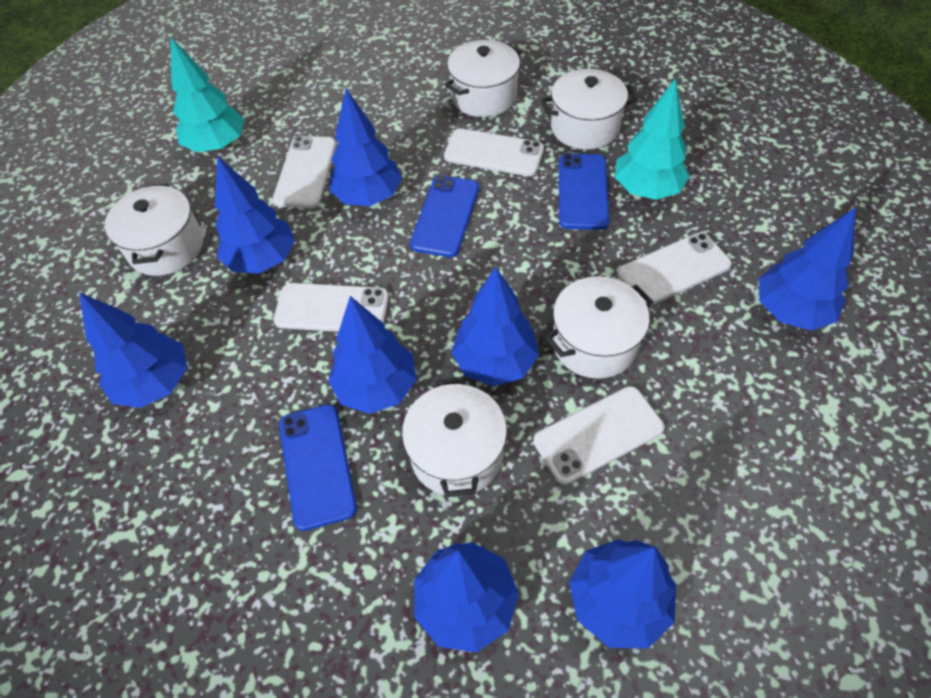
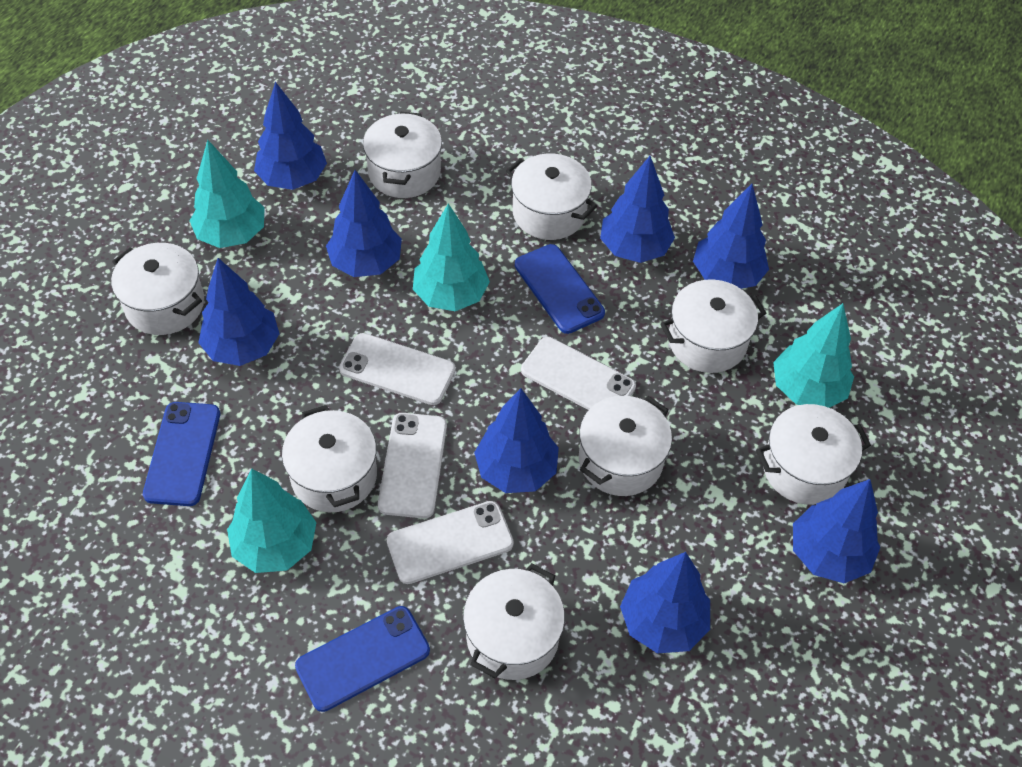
turquoise tree: [171,37,245,152] [615,78,690,200] = 2 -> [190,140,265,248] [227,468,317,573] [413,204,490,311] [773,303,854,408] = 4
white phone: [273,136,336,208] [273,283,389,332] [444,128,544,176] [533,386,664,485] [617,232,732,305] = 5 -> [339,333,456,405] [378,413,447,518] [387,501,514,584] [521,337,636,410] = 4
white pot: [105,183,203,276] [402,377,507,497] [445,40,522,117] [541,69,637,150] [545,276,654,379] = 5 -> [111,243,204,335] [282,405,377,512] [363,111,442,198] [463,563,565,680] [506,153,597,240] [579,396,672,496] [660,279,766,373] [756,404,871,505] = 8

